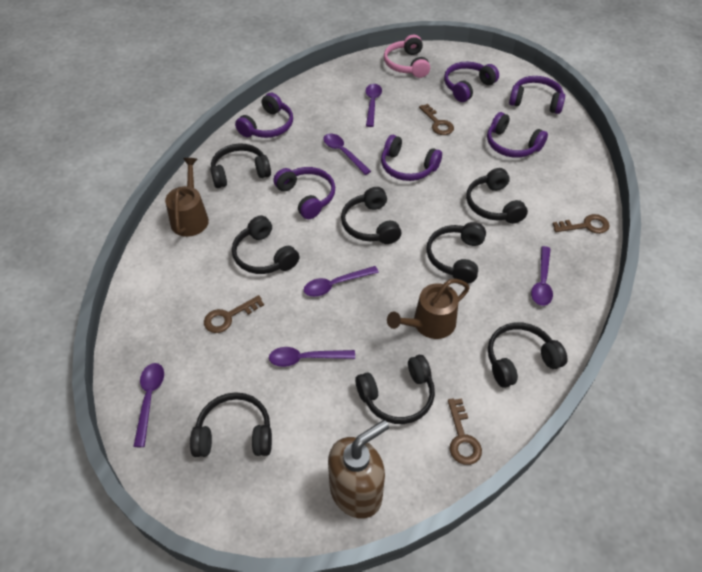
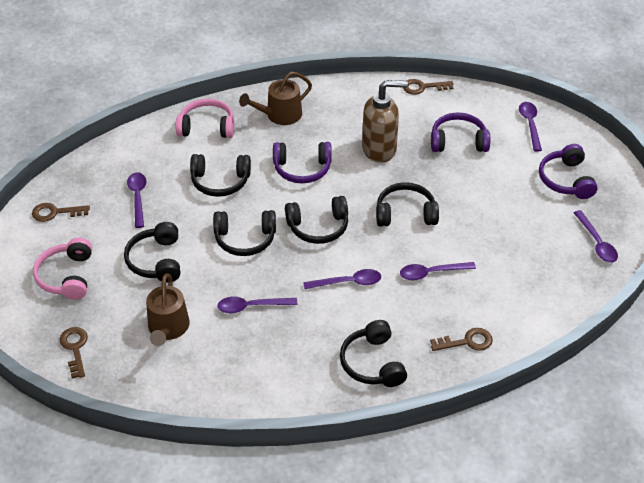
black headphones: [190,392,272,457] [210,143,271,188] [232,215,299,274] [341,187,401,244] [355,355,435,424] [426,222,486,283] [466,168,528,224] [488,322,568,388] = 8 -> [124,222,180,283] [190,154,251,197] [213,210,276,256] [285,196,348,244] [340,320,407,387] [376,182,439,226] = 6
pink headphones: [384,35,430,78] = 1 -> [33,238,92,300] [176,99,234,138] = 2
purple headphones: [235,93,293,138] [273,167,335,219] [381,135,442,181] [444,61,499,102] [487,112,548,158] [509,76,565,114] = 6 -> [273,142,332,184] [431,112,490,152] [539,144,598,199] = 3

